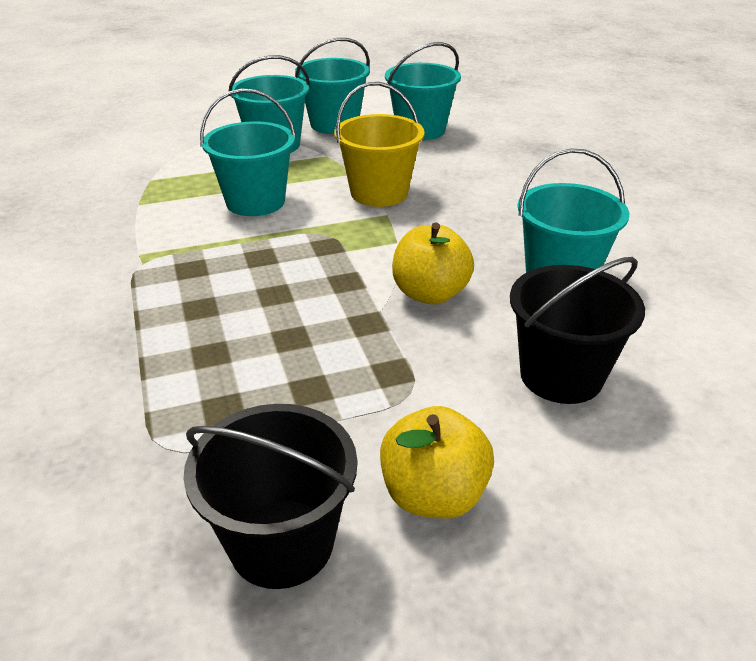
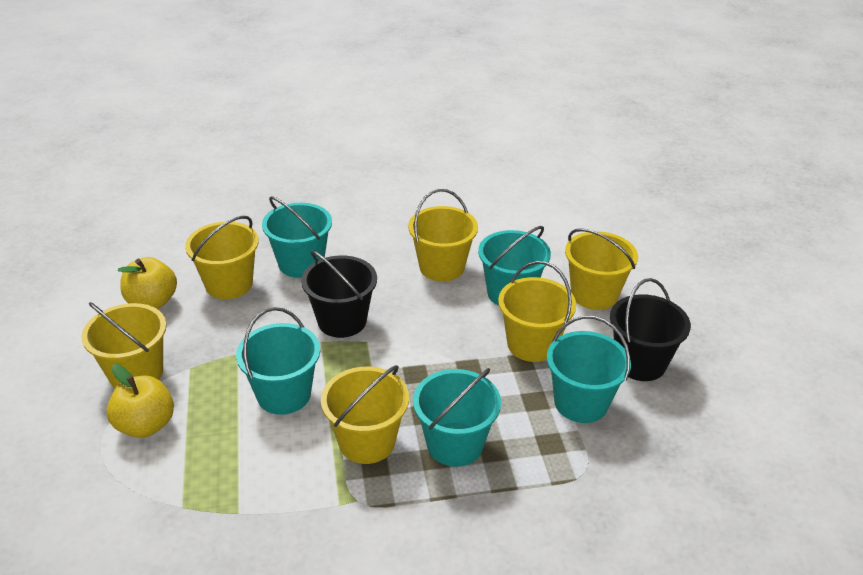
yellow bucket: [334,82,425,207] = 1 -> [81,302,167,388] [185,216,259,299] [321,365,409,464] [408,189,478,281] [498,261,576,362] [565,228,638,310] = 6

